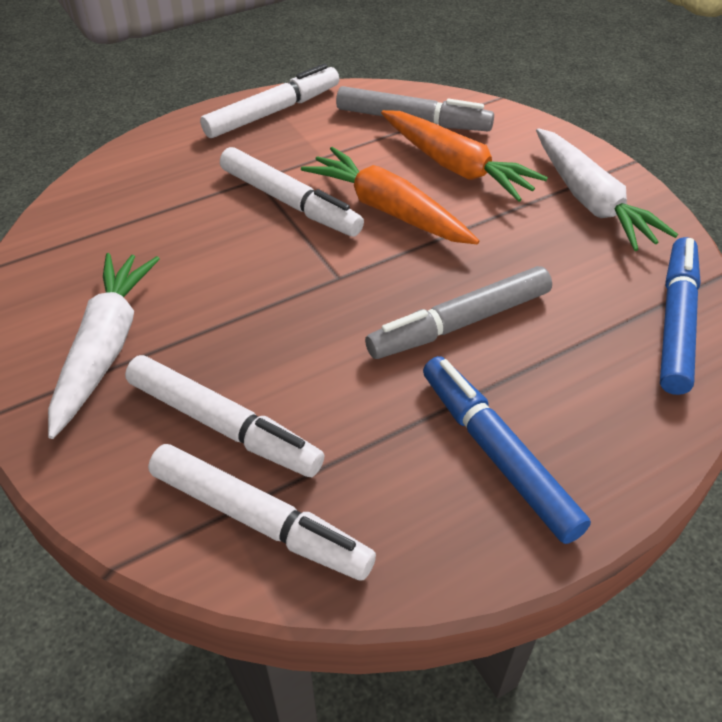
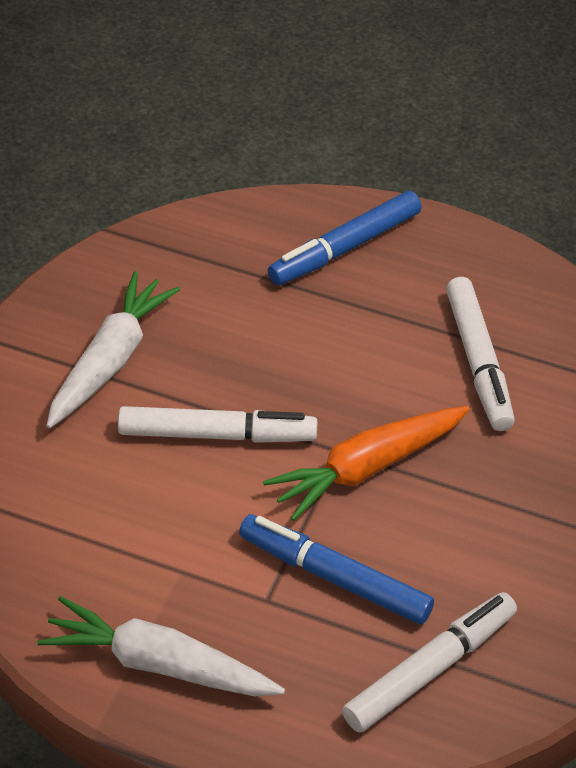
grey marker: [336,86,494,131] [365,266,552,359] = 2 -> none = 0
orange carrot: [301,147,479,245] [381,110,548,202] = 2 -> [263,406,470,521] = 1
white marker: [125,355,325,477] [148,444,376,581] [200,64,339,138] [220,147,364,236] = 4 -> [118,406,318,443] [342,592,517,732] [446,277,515,431] = 3

